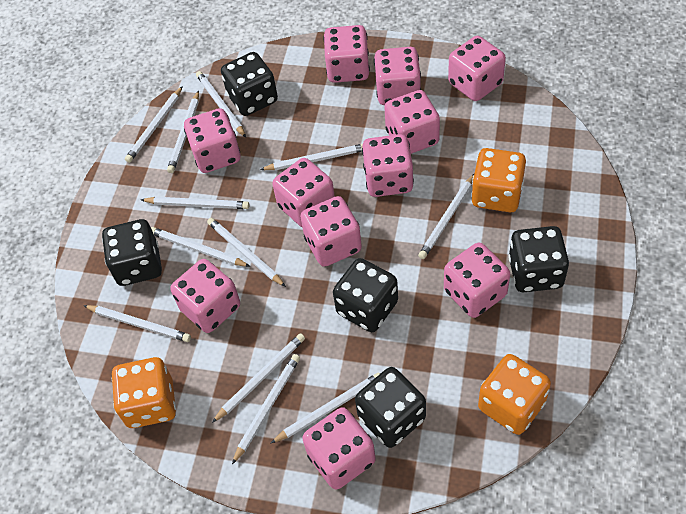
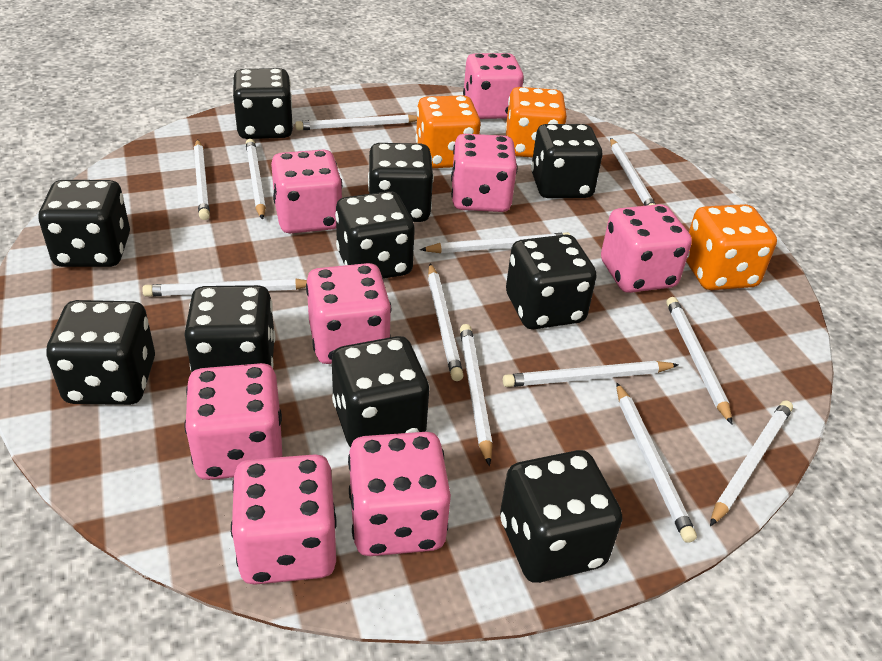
black dice: [102,219,162,286] [221,52,278,116] [333,258,398,332] [355,367,426,448] [509,226,569,292] = 5 -> [39,180,130,267] [46,300,155,405] [184,285,275,372] [233,68,294,139] [332,336,429,448] [335,191,415,279] [368,143,434,222] [500,450,623,583] [506,234,597,329] [531,124,602,198] = 10
pink dice: [170,259,240,333] [184,108,240,173] [272,158,335,227] [300,196,362,267] [302,407,376,490] [324,25,370,83] [362,134,414,197] [374,47,421,105] [384,90,440,154] [444,243,510,318] [448,36,506,101] = 11 -> [184,363,283,480] [231,454,337,585] [271,150,342,233] [306,263,392,364] [348,432,451,556] [451,134,517,212] [463,53,524,119] [601,204,692,293] = 8

